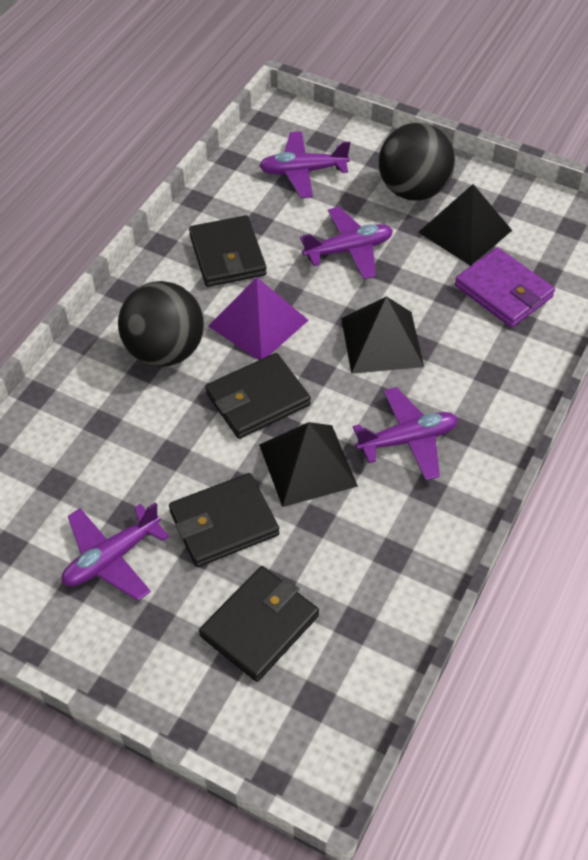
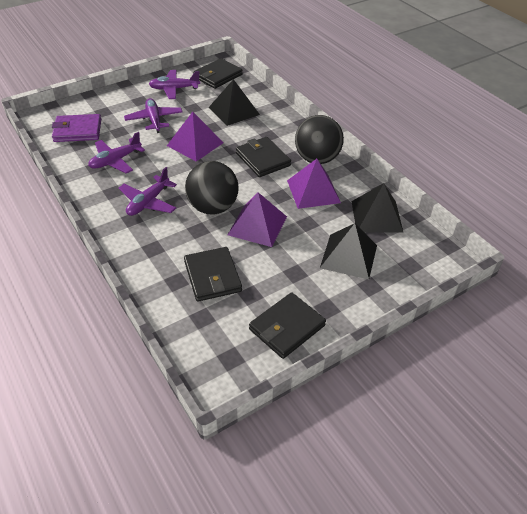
purple pyramid: [208,277,309,360] = 1 -> [167,112,224,162] [228,192,287,247] [287,159,341,209] = 3

